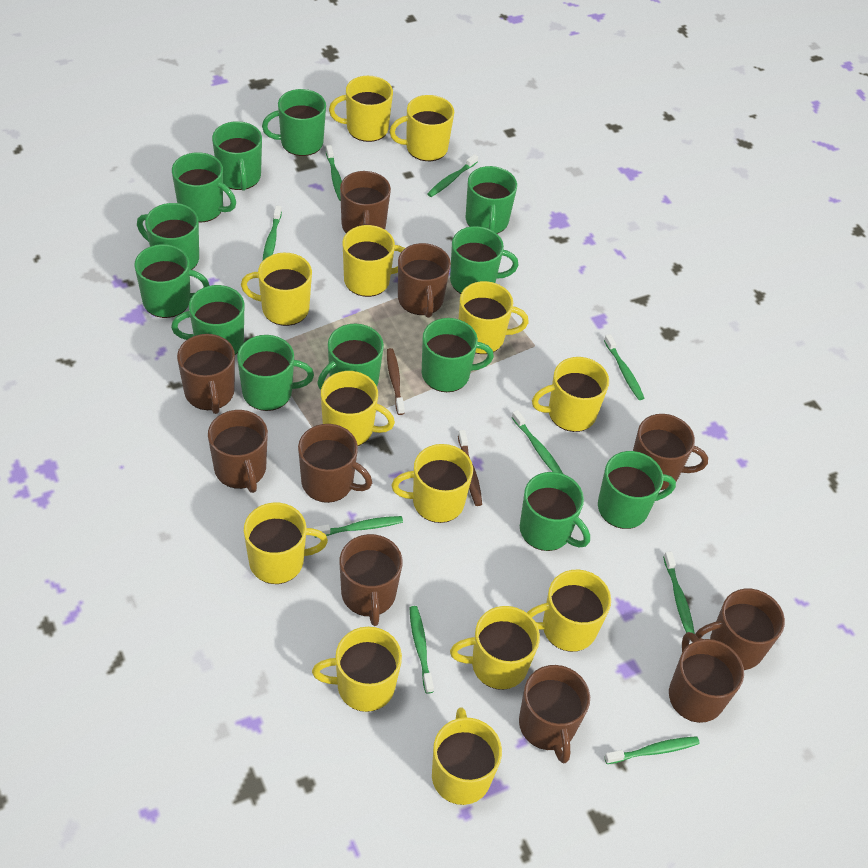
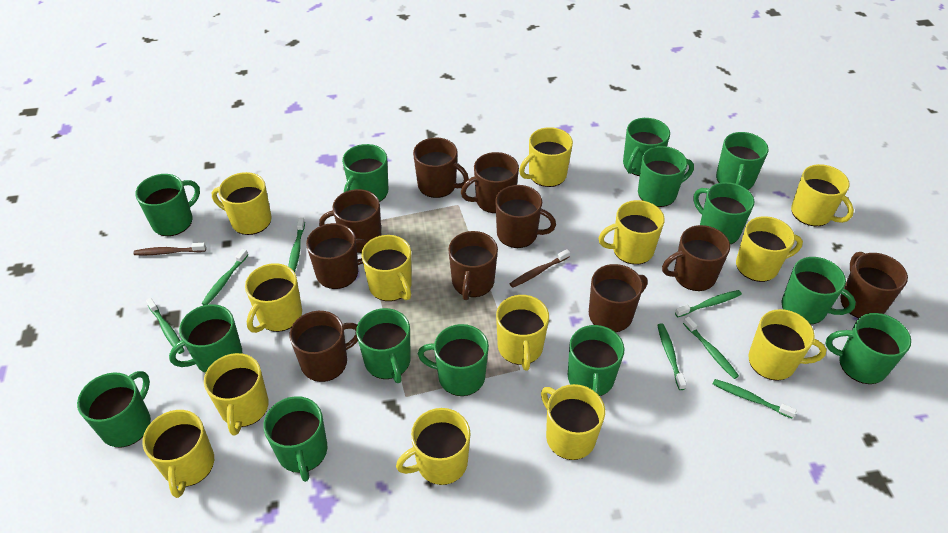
green mug: [134,244,210,318] [137,203,199,270] [171,285,244,355] [172,152,236,223] [212,121,262,191] [237,335,314,411] [262,89,326,156] [318,324,384,390] [422,318,494,392] [450,226,518,294] [465,166,517,234] [520,472,590,551] [598,451,676,529] = 13 -> [77,371,151,447] [135,174,200,236] [169,304,242,373] [263,396,327,482] [342,144,388,202] [356,308,411,383] [418,324,489,396] [568,325,624,396] [623,118,670,176] [638,146,694,207] [693,182,754,244] [716,132,769,190] [782,257,856,325] [825,313,911,384] = 14
green toothbrush: [263,206,282,260] [313,516,403,538] [326,145,342,201] [410,606,434,694] [427,154,478,197] [512,410,563,474] [604,334,644,400] [604,736,700,764] [663,551,695,634] = 9 -> [146,298,185,354] [201,249,248,305] [288,218,305,272] [657,323,687,390] [675,290,742,317] [683,316,739,379] [713,379,797,419] = 7

